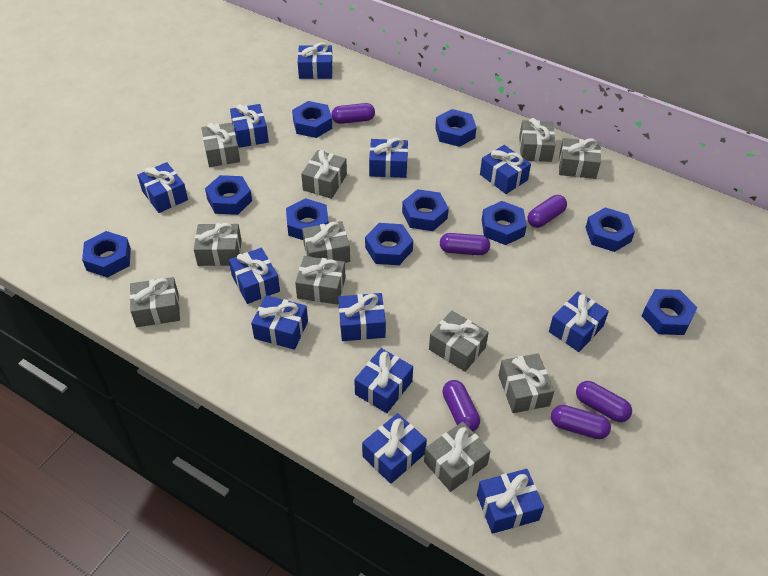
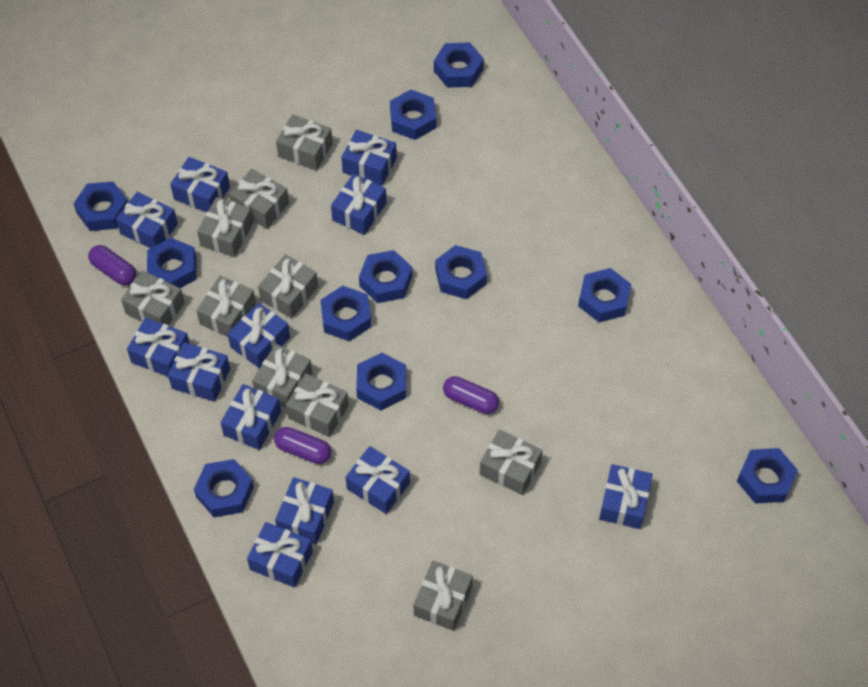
blue nut: [82,231,131,278] [205,175,252,215] [286,198,329,240] [292,101,332,138] [365,223,413,265] [402,189,449,231] [435,109,477,147] [482,201,527,245] [585,207,635,252] [642,289,698,335] = 10 -> [73,182,128,231] [147,238,197,288] [194,459,254,517] [320,286,371,341] [356,353,406,411] [359,250,412,303] [390,90,436,140] [434,42,484,88] [435,245,487,299] [578,268,631,322] [737,448,798,504] = 11
grey gift: [130,277,180,327] [194,223,242,266] [201,122,240,167] [295,256,346,305] [301,150,347,199] [302,221,350,263] [424,422,490,492] [429,310,489,372] [498,353,554,413] [519,118,555,162] [559,138,601,179] = 11 -> [121,271,185,325] [196,276,256,337] [197,197,253,257] [229,169,289,229] [252,344,312,408] [258,254,318,319] [276,114,333,171] [286,374,349,437] [413,561,473,631] [480,430,543,495] = 10
purple capsule: [332,103,375,124] [440,233,490,255] [442,380,480,431] [528,195,567,228] [551,405,611,439] [576,381,632,422] = 6 -> [88,245,136,285] [274,427,331,464] [443,376,499,414] = 3

